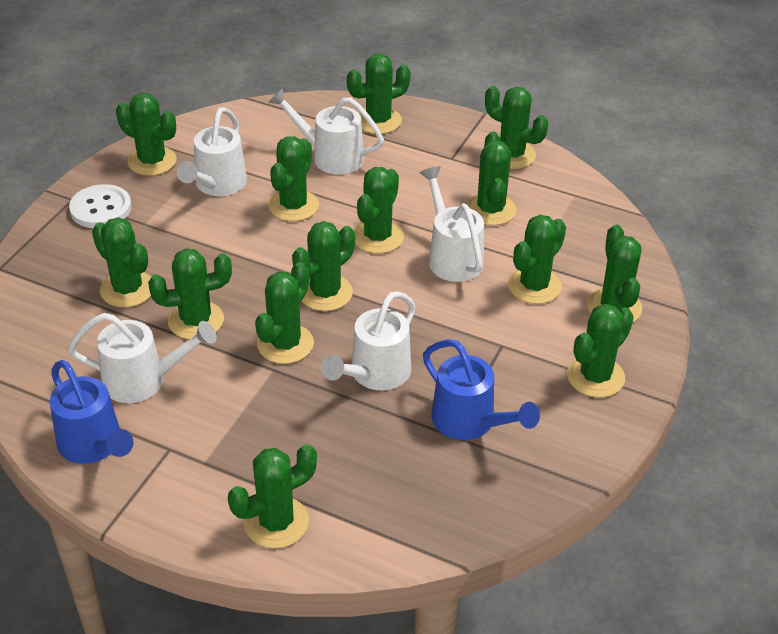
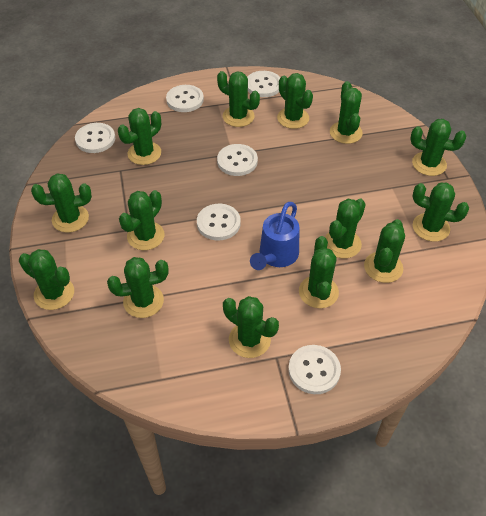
blue watering can: [49,360,134,464] [423,339,540,440] = 2 -> [250,202,299,270] = 1
white button: [69,184,132,228] = 1 -> [75,123,115,153] [166,85,204,112] [197,204,241,240] [217,144,258,176] [248,71,280,97] [288,345,341,394] = 6
white watering can: [68,313,217,403] [177,107,247,196] [268,88,384,175] [321,291,416,390] [420,166,484,282] = 5 -> none = 0

